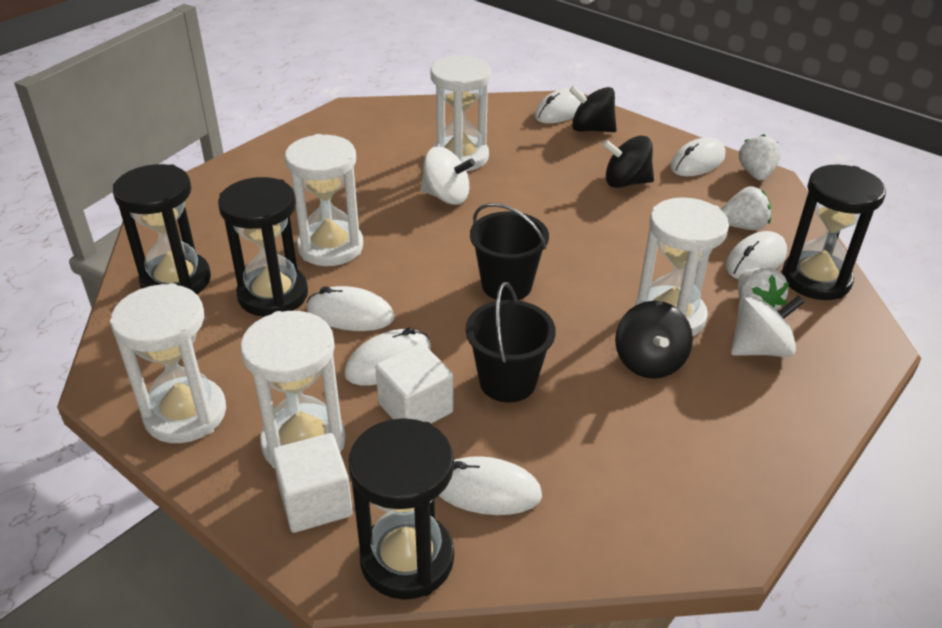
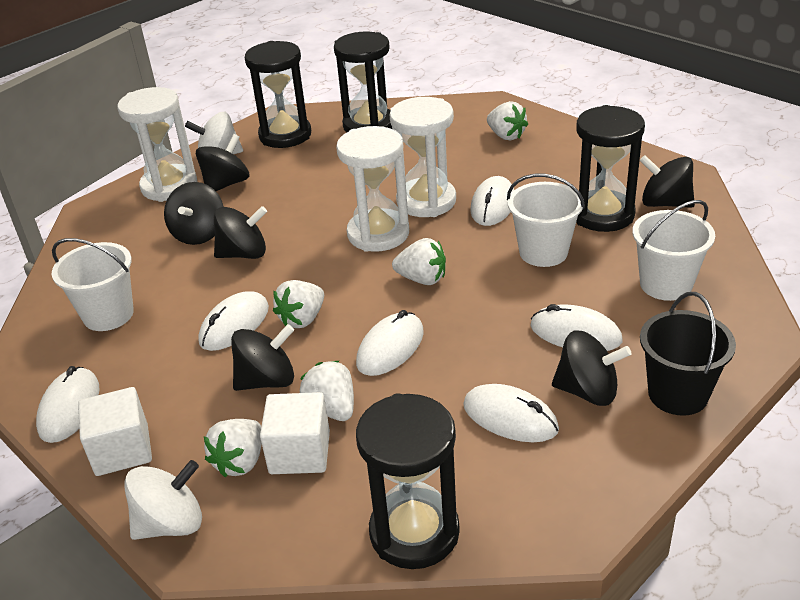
black bucket: [466,282,556,403] [470,203,549,300] = 2 -> [640,292,736,416] = 1
black spinning top: [569,86,617,132] [602,135,654,188] [615,301,693,379] = 3 -> [164,182,224,245] [196,134,249,191] [214,206,267,259] [231,324,294,391] [552,331,632,406] [640,155,695,208] = 6
white bucket: none = 0 -> [52,238,134,331] [507,174,585,267] [632,200,715,301] = 3
white hourglass: [110,283,226,443] [240,311,345,469] [285,134,363,266] [431,56,491,171] [635,197,729,336] = 5 -> [117,87,197,202] [336,126,409,252] [390,97,456,217] = 3
white strawberry: [720,186,771,230] [738,268,789,311] [739,134,781,181] = 3 -> [204,419,262,477] [273,280,324,328] [300,361,354,421] [392,238,446,285] [487,101,528,141] = 5

